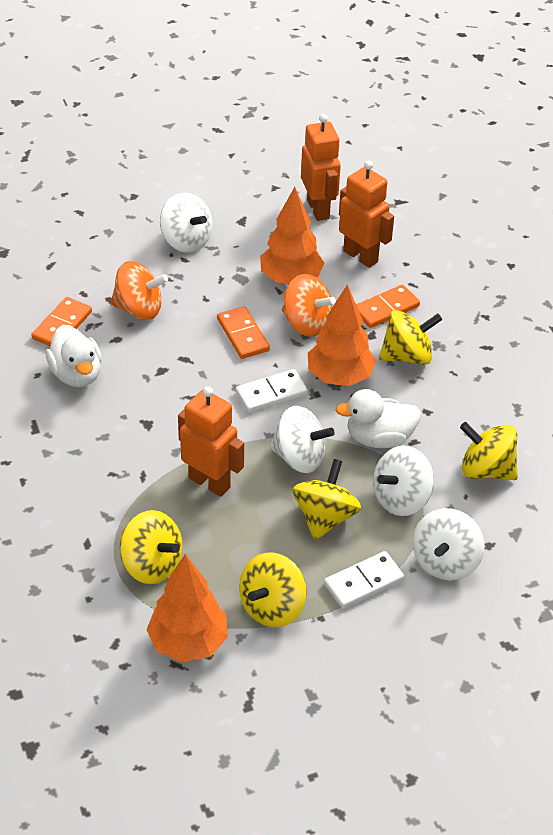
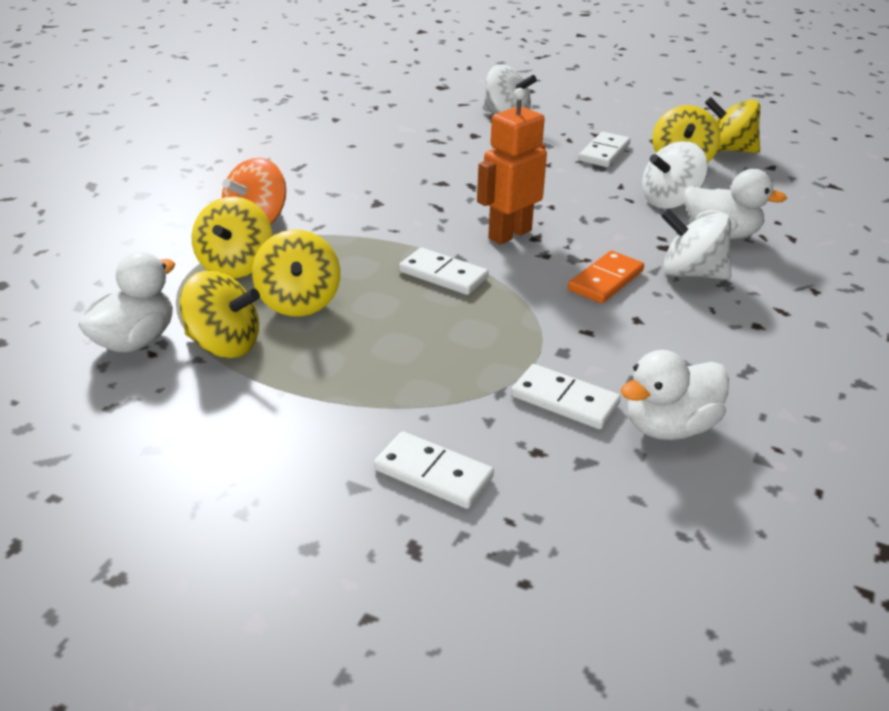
orange domino: [31,297,92,346] [217,306,270,359] [356,285,420,328] = 3 -> [568,251,644,304] = 1
orange robot: [178,386,244,497] [301,114,341,221] [339,160,394,268] = 3 -> [477,88,547,245] = 1
orange spinning top: [110,261,168,320] [282,274,336,337] = 2 -> [222,158,286,225] = 1
orange tree: [146,554,228,663] [260,187,324,284] [308,285,376,386] = 3 -> none = 0
white domino: [236,369,308,413] [324,551,405,609] = 2 -> [374,431,494,509] [399,248,489,295] [511,364,621,429] [578,132,631,167] = 4
white duck: [46,325,102,387] [336,389,421,448] = 2 -> [78,251,175,353] [621,350,729,440] [684,169,787,239] = 3
white spinning top: [160,193,213,253] [269,406,335,473] [373,446,434,516] [413,508,484,580] = 4 -> [483,65,537,114] [642,141,708,209] [661,209,731,280] = 3

